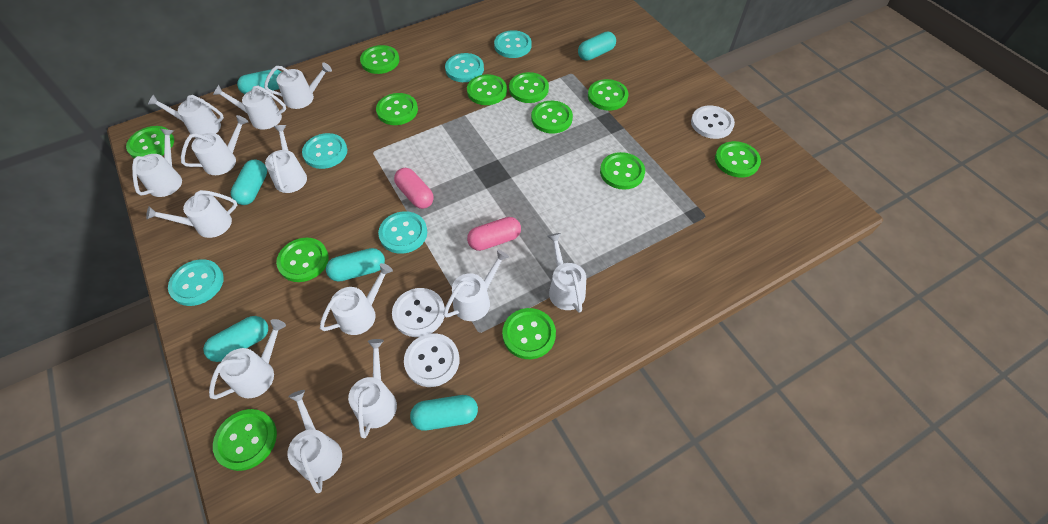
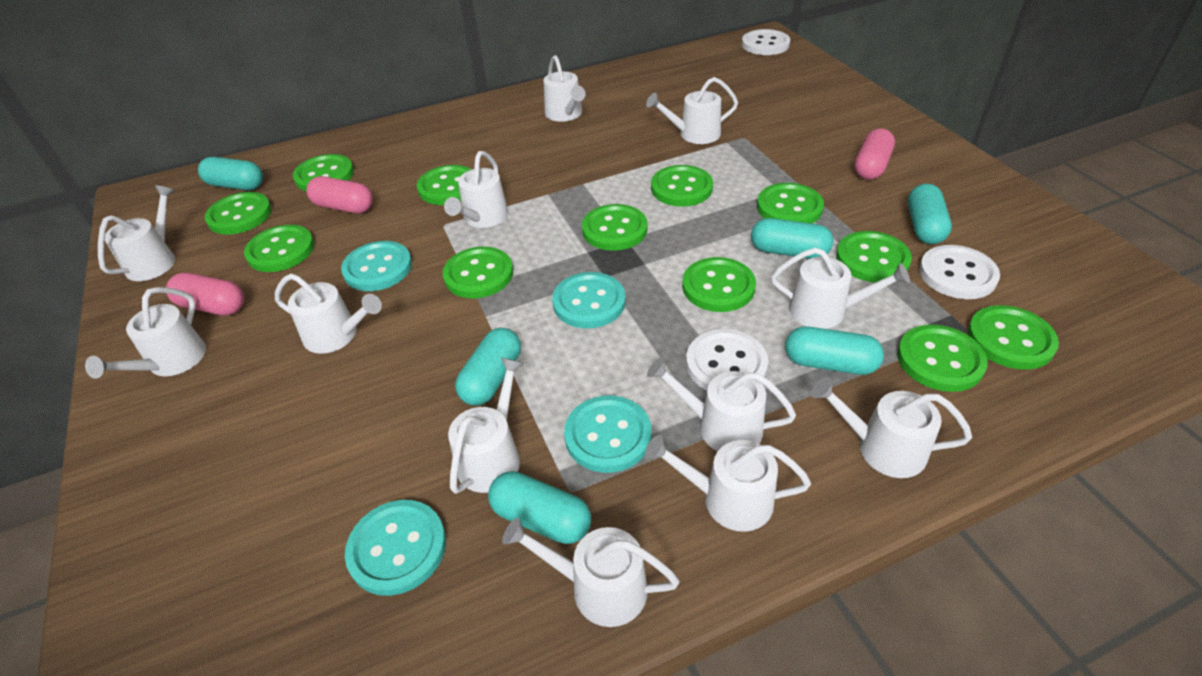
pink capsule: [394,168,434,209] [467,217,521,251] = 2 -> [166,273,244,316] [306,176,373,214] [854,128,895,180] = 3
turquoise button: [168,259,224,306] [302,133,347,169] [378,211,427,254] [445,53,484,82] [494,30,532,58] = 5 -> [341,241,412,291] [345,500,446,596] [552,272,626,328] [564,395,652,473] = 4
white watering can: [132,129,182,197] [146,190,237,238] [148,94,224,138] [181,115,248,175] [209,319,286,399] [213,85,286,129] [264,62,332,109] [265,125,307,193] [288,390,342,493] [320,263,393,335] [348,339,397,438] [443,250,509,321] [548,233,586,313] = 13 -> [85,287,206,379] [98,185,175,281] [275,273,382,354] [444,151,508,228] [448,358,524,494] [502,518,679,627] [543,55,586,122] [645,435,811,532] [646,77,738,144] [647,357,796,451] [771,247,910,329] [811,377,972,478] = 12

